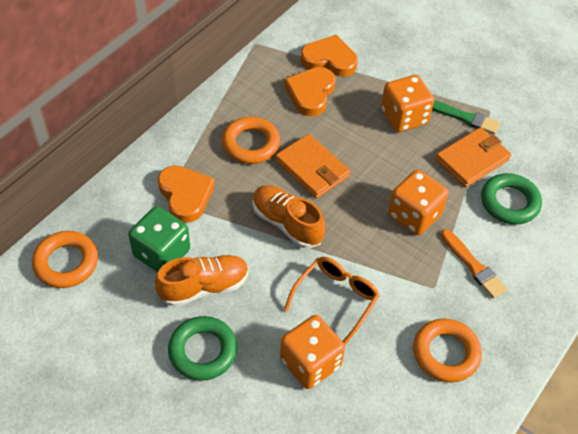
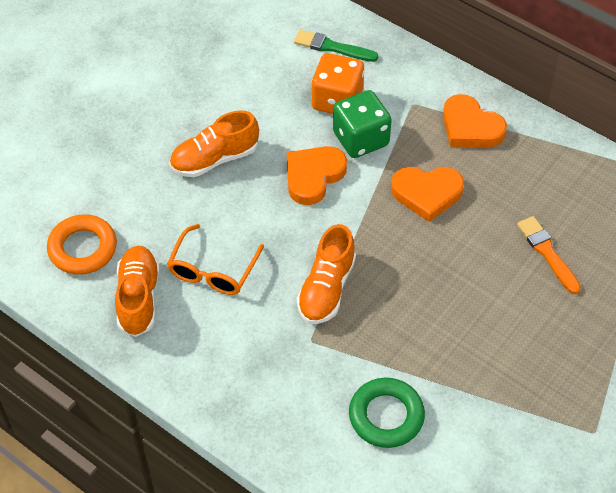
green ring: [168,316,237,381] [481,173,542,225] = 2 -> [349,378,425,448] = 1
orange dice: [280,315,345,389] [381,75,434,132] [388,170,449,235] = 3 -> [311,53,364,114] = 1
orange ring: [32,231,98,288] [222,117,280,164] [413,319,482,382] = 3 -> [47,214,117,275] = 1
orange shoe: [155,255,249,307] [253,185,325,248] = 2 -> [115,246,160,337] [169,110,259,177] [297,224,356,324] = 3
orange wallet: [275,134,350,198] [435,127,511,187] = 2 -> none = 0

